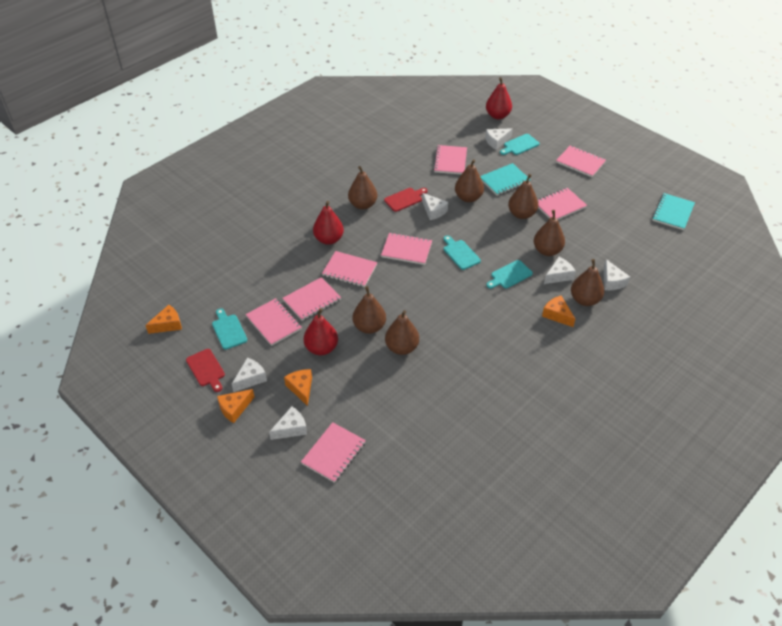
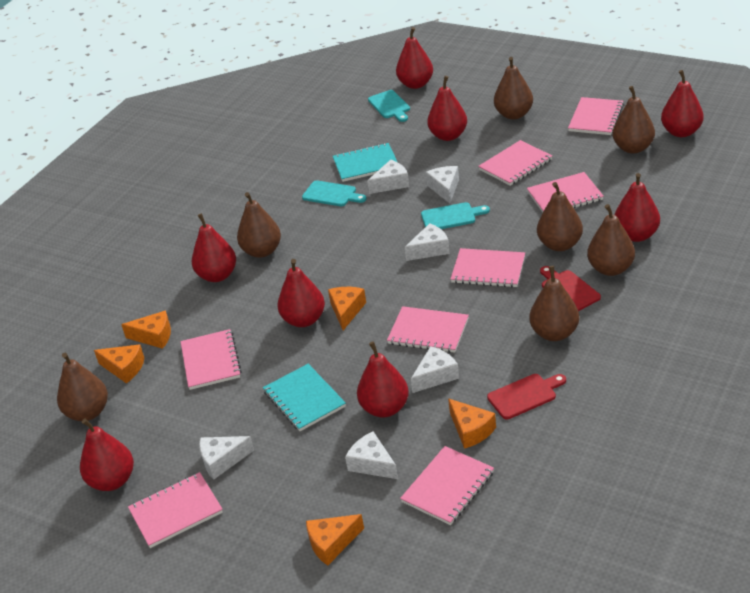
orange cheese: [145,305,182,334] [217,389,254,423] [284,369,312,406] [542,296,575,327] = 4 -> [94,344,145,384] [121,311,171,349] [306,514,364,566] [328,287,366,330] [448,399,496,449] = 5
red pear: [304,308,338,355] [313,201,344,245] [486,77,512,119] = 3 -> [80,418,134,491] [192,213,236,282] [278,259,325,327] [357,341,409,418] [396,27,433,89] [427,76,467,141] [614,173,660,242] [661,70,704,137] = 8
turquoise cutting board: [212,309,247,350] [444,235,481,270] [486,260,533,289] [500,134,540,155] = 4 -> [302,180,367,206] [368,90,410,122] [421,202,490,229] = 3

